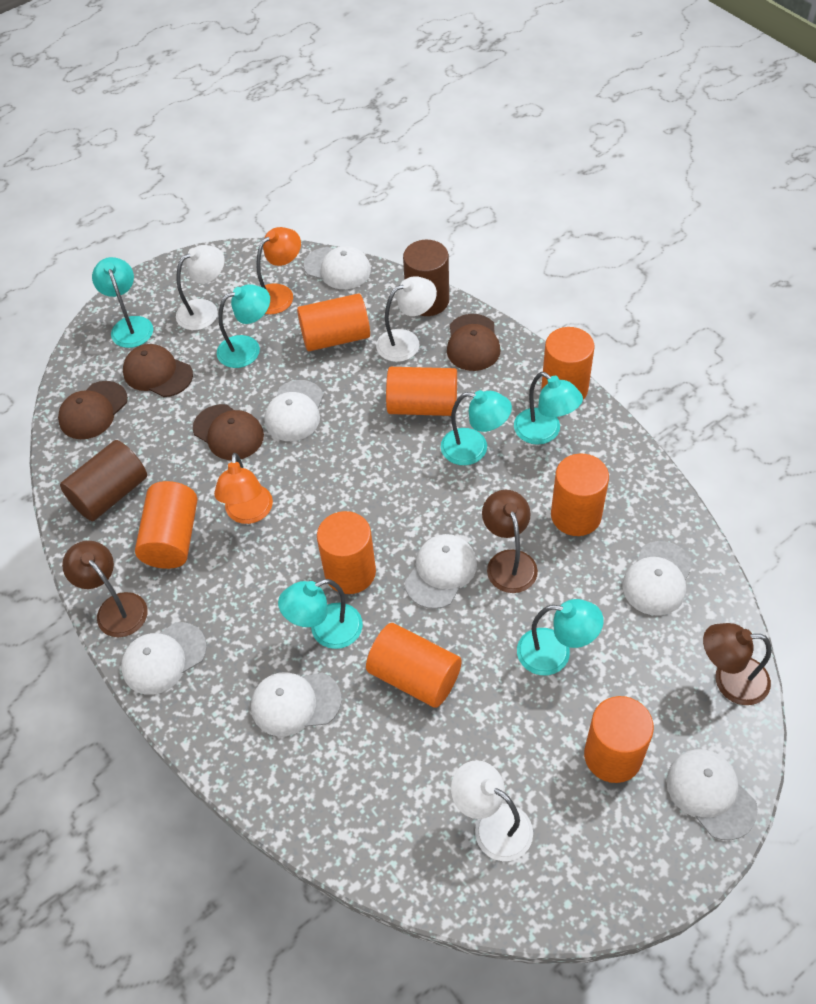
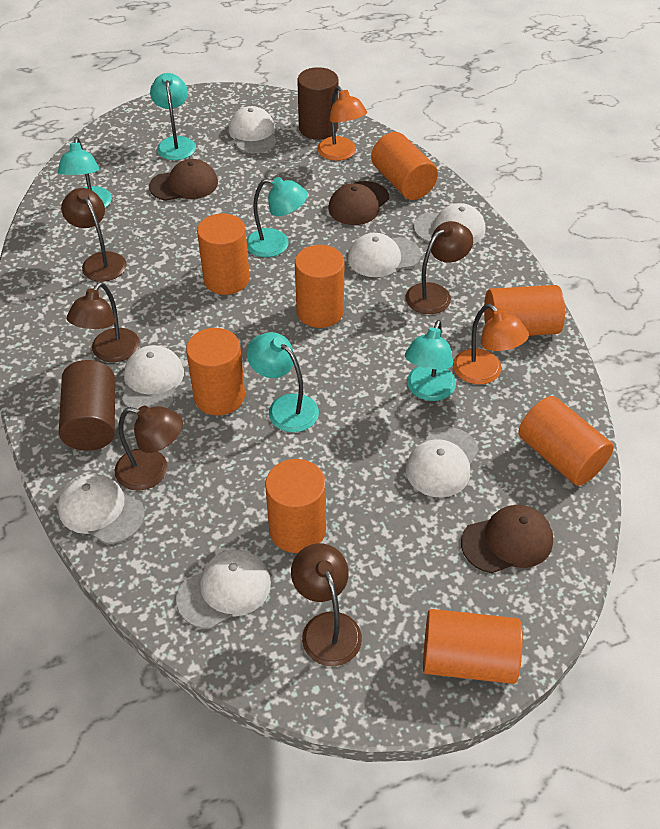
brown cap: [58,381,128,439] [123,344,193,397] [193,404,264,460] [447,314,501,371] = 4 -> [149,159,218,201] [328,181,389,225] [461,505,553,573] = 3
brown lamp: [62,541,148,637] [482,490,538,593] [703,623,772,705] = 3 -> [61,188,127,282] [67,282,140,362] [115,405,183,491] [291,543,362,666] [405,221,473,314] = 5
turquoise lamp: [92,257,153,348] [217,284,270,368] [278,579,363,649] [441,390,512,465] [514,372,583,445] [517,599,604,675] = 6 -> [58,137,112,208] [150,73,196,160] [247,177,308,257] [247,332,319,432] [405,320,456,401] = 5
white lamp: [176,245,225,330] [376,276,437,362] [451,760,533,861] = 3 -> none = 0

